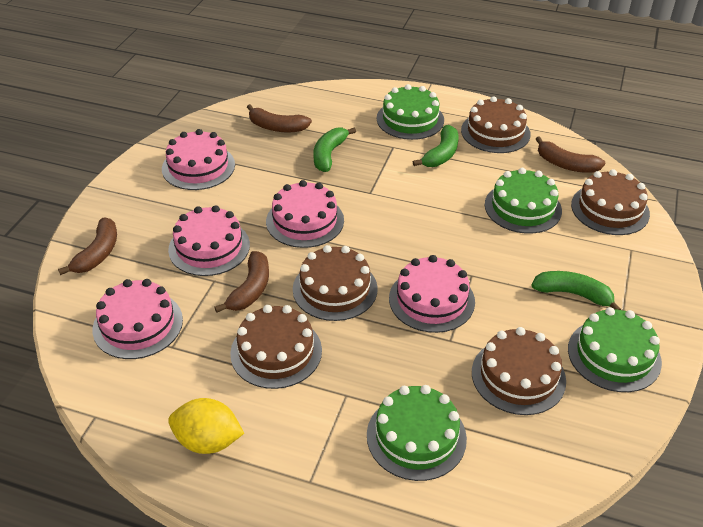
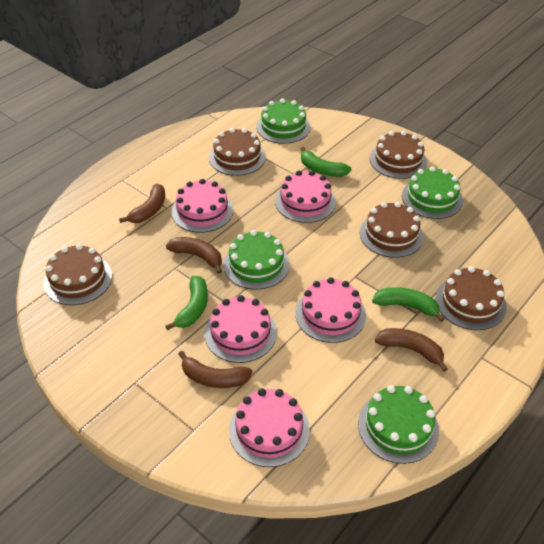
yellow lemon: [168,398,244,454] = 1 -> none = 0

